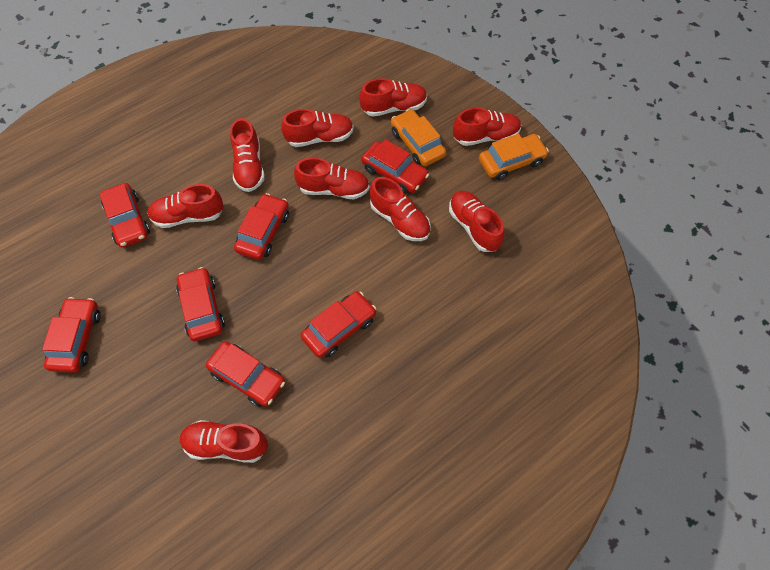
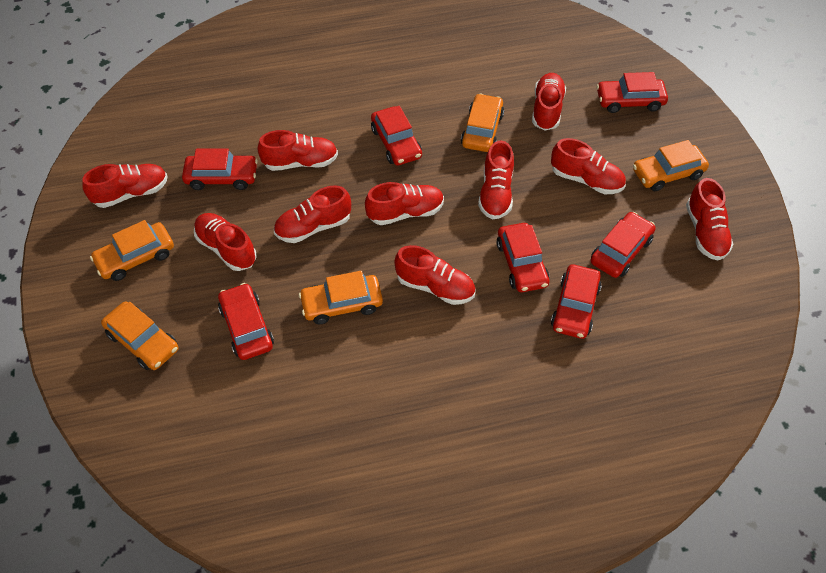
orange car: [391,109,446,166] [479,134,549,180] = 2 -> [90,220,174,281] [101,301,179,370] [299,271,383,324] [461,94,504,152] [633,140,709,191] = 5
red shoe: [147,184,224,228] [180,420,268,463] [230,118,265,192] [281,109,354,147] [294,158,370,199] [360,78,427,117] [370,177,431,241] [449,191,505,252] [453,108,521,146] = 9 -> [82,164,168,208] [194,213,257,271] [258,130,338,171] [274,185,351,243] [365,182,444,225] [394,245,475,305] [478,140,514,219] [532,73,566,131] [551,138,626,194] [686,178,734,261] = 10

